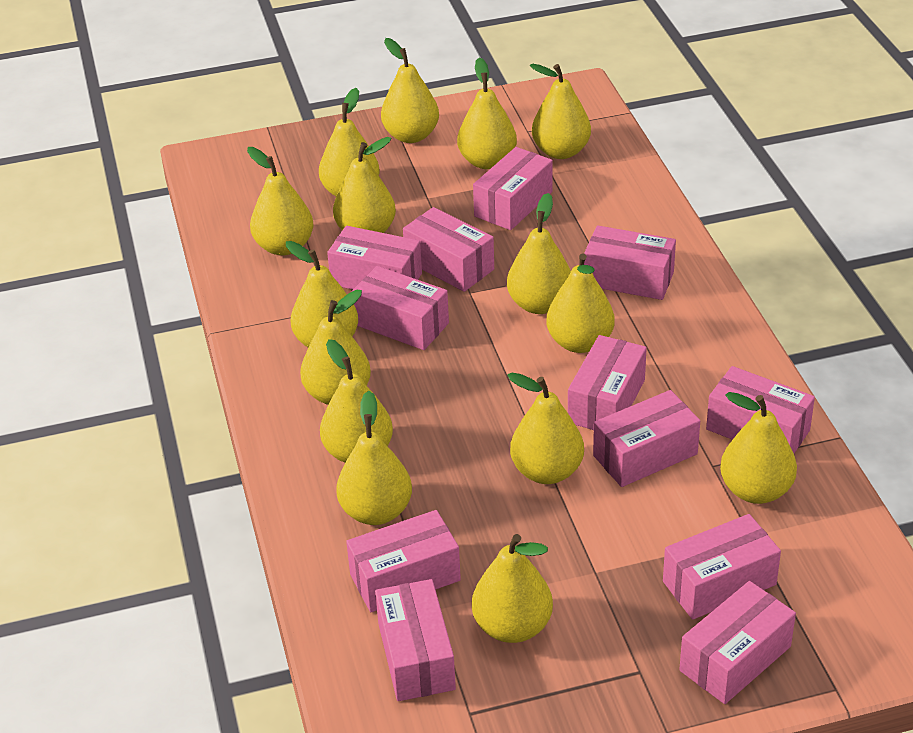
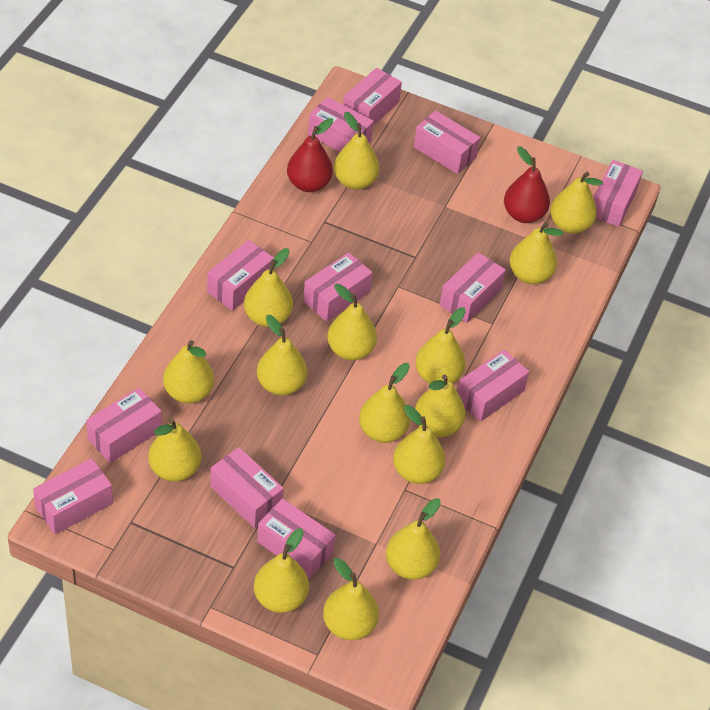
red pear: none = 0 -> [287,118,333,192] [504,146,550,223] = 2

